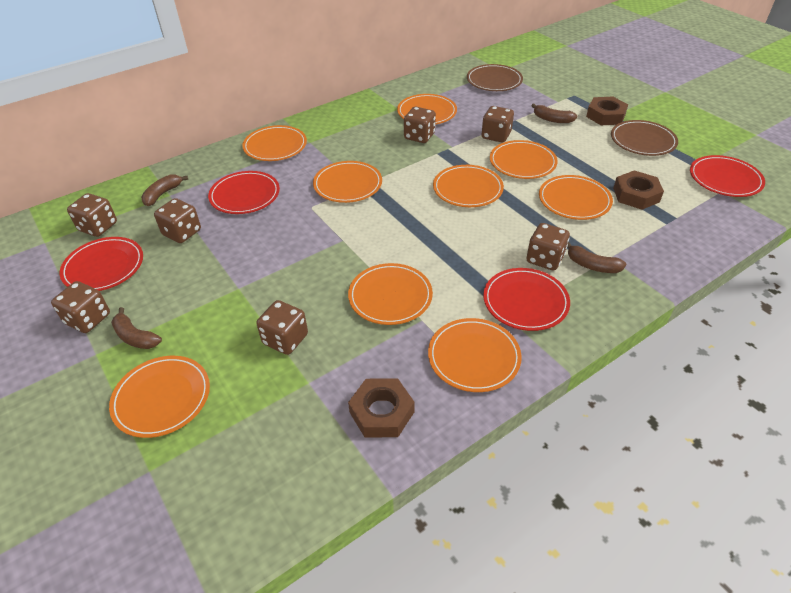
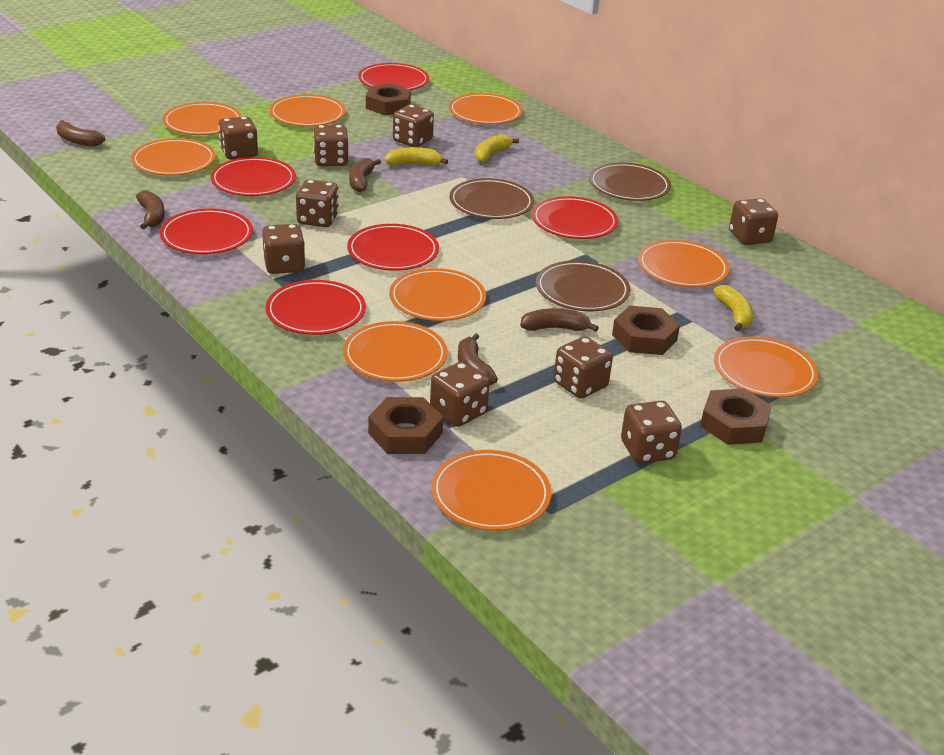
brown banana: [111,307,162,349] [141,174,188,206] [531,104,577,123] [567,241,626,273] = 4 -> [56,120,105,147] [136,190,165,229] [349,158,381,192] [458,333,498,385] [520,308,599,332] = 5
brown dice: [51,281,110,333] [67,193,117,237] [154,198,201,243] [256,300,308,355] [404,107,436,143] [482,106,514,142] [526,223,570,271] = 7 -> [218,116,258,160] [262,224,305,274] [296,179,339,227] [313,125,349,166] [393,104,434,147] [430,362,490,427] [554,336,613,399] [621,401,682,464] [729,198,778,245] = 9
brown nut: [348,378,414,437] [586,96,628,125] [613,170,664,210] = 3 -> [366,83,411,115] [368,397,443,454] [612,306,680,355] [700,388,772,445] = 4
brown plate: [467,64,523,91] [611,120,678,156] = 2 -> [449,178,534,219] [536,261,630,311] [589,163,671,201] = 3
red plate: [60,237,143,291] [208,171,280,214] [483,268,570,331] [690,155,765,197] = 4 -> [160,208,253,254] [211,157,296,196] [266,280,366,335] [347,224,439,271] [358,63,429,90] [532,196,618,239] = 6
yellow banana: none = 0 -> [385,147,448,166] [475,134,519,162] [713,285,753,331] = 3

